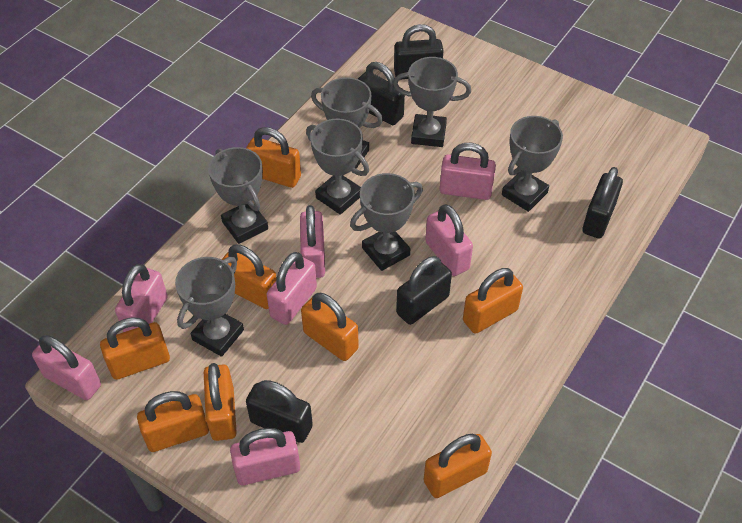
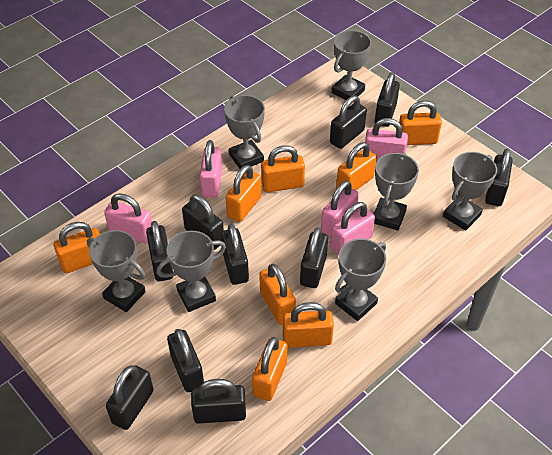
black padlock: [246,380,313,443] [358,62,405,125] [394,24,444,80] [396,256,452,325] [582,167,623,239] = 5 -> [106,365,154,430] [146,221,173,282] [167,329,204,392] [182,195,224,250] [191,379,246,424] [221,224,249,285] [300,227,328,288] [330,95,367,149] [375,72,400,127] [485,149,513,206] = 10
pink padlock: [32,335,101,400] [115,264,168,332] [230,428,300,485] [267,252,317,325] [300,205,325,278] [425,204,473,276] [440,143,496,200] = 7 -> [104,193,152,243] [200,140,222,198] [321,181,359,237] [330,202,375,255] [365,118,408,162] = 5

